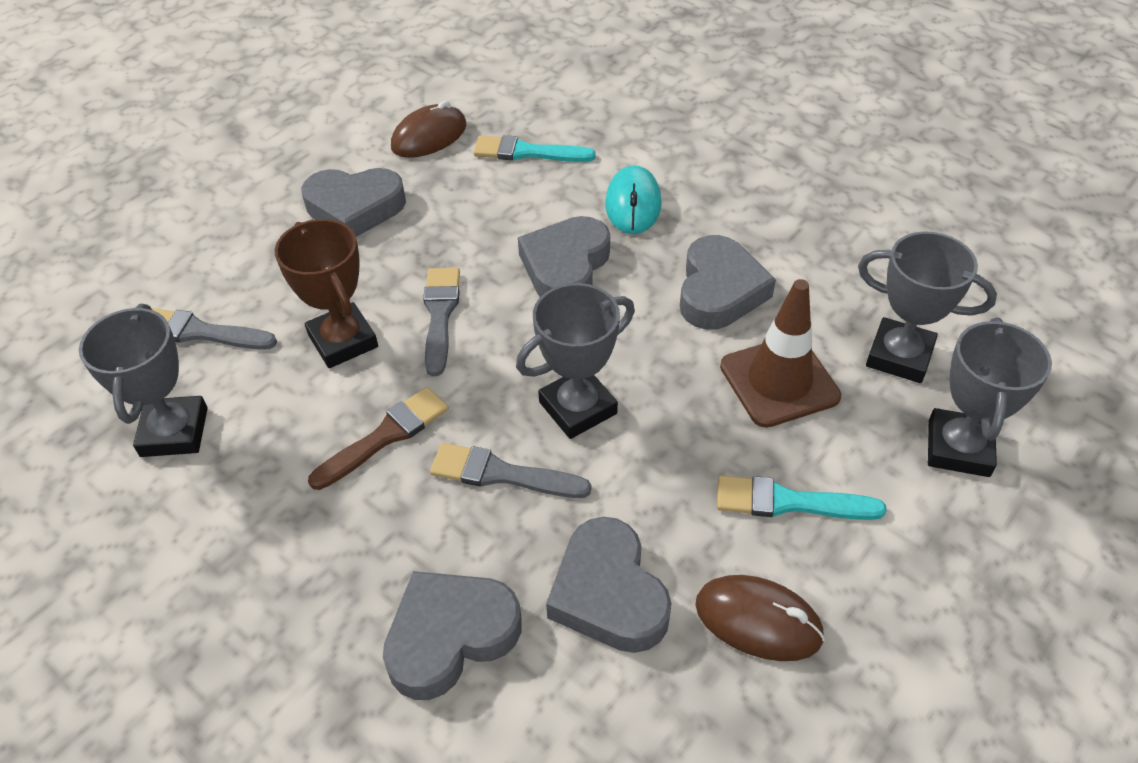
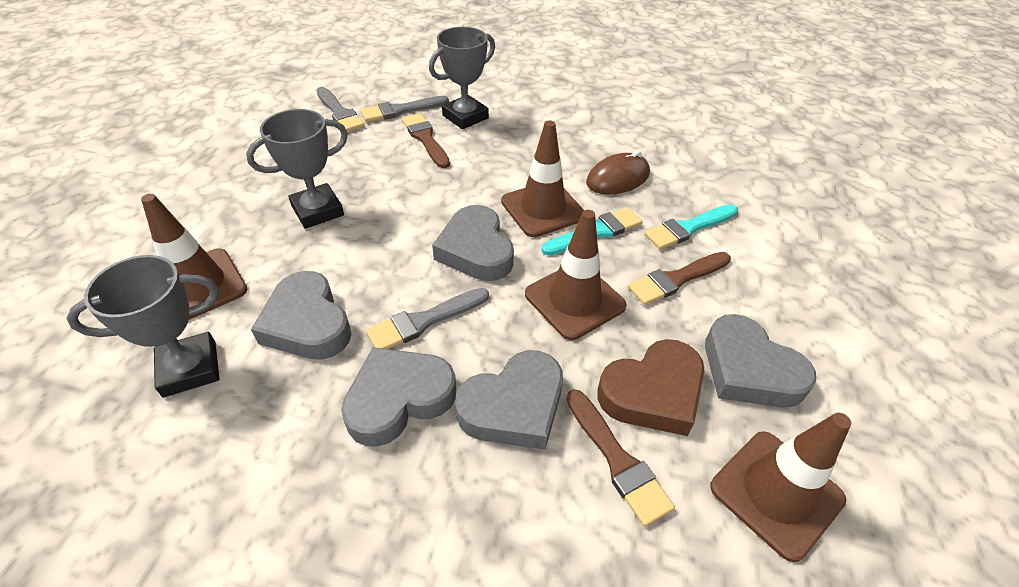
brown brush: [308,387,449,490] = 1 -> [402,113,450,168] [566,389,675,527] [628,252,731,305] = 3
brown heart: none = 0 -> [597,339,704,436] = 1
brown mouse: [391,101,466,158] [695,575,825,661] = 2 -> [586,151,650,194] = 1
brown traffic cone: [720,279,841,428] = 1 -> [141,194,247,320] [501,120,584,237] [525,210,627,340] [710,413,851,562] = 4
brown trophy: [275,219,378,368] = 1 -> none = 0
grey trophy: [79,304,208,457] [516,283,635,439] [858,231,997,383] [928,317,1052,477] = 4 -> [67,255,219,397] [246,109,348,229] [429,27,495,129] = 3
turquoise mouse: [605,165,662,234] = 1 -> none = 0

